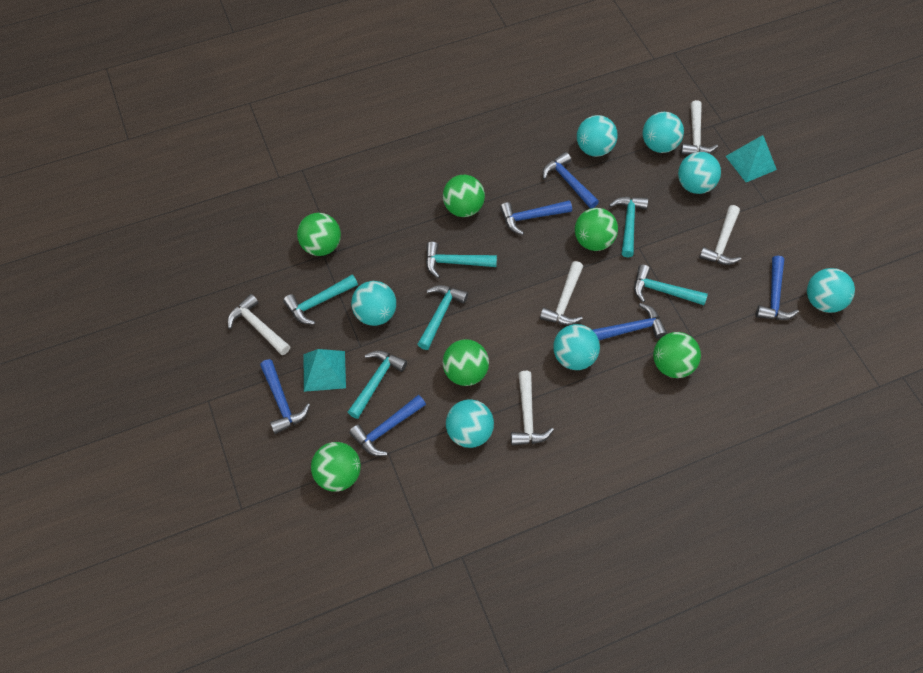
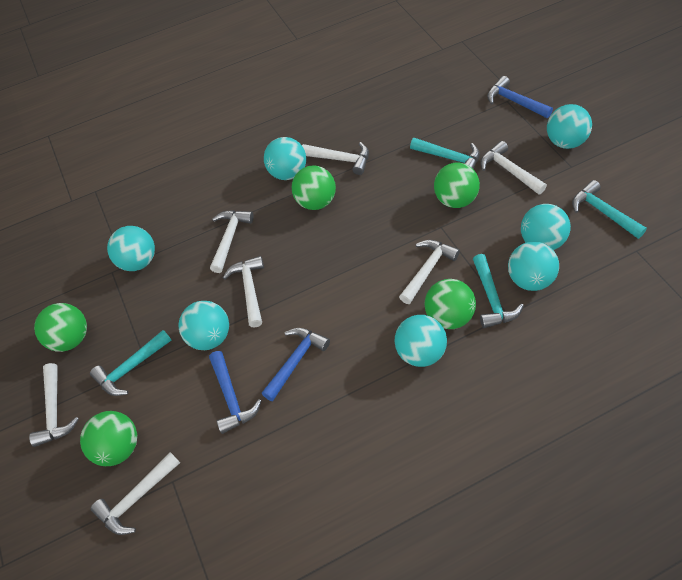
blue hammer: [260,359,310,434] [349,395,426,456] [500,200,572,235] [543,152,599,209] [593,303,667,340] [756,256,799,320] = 6 -> [209,351,261,434] [261,328,330,401] [487,76,553,118] = 3
green ball: [297,213,341,256] [311,442,361,492] [443,175,485,217] [443,339,489,386] [575,208,618,251] [653,332,701,378] = 6 -> [34,303,87,352] [80,411,137,466] [292,165,336,210] [425,279,476,329] [434,163,480,208] = 5
turquoise hammer: [283,275,358,324] [348,350,407,419] [417,285,468,350] [426,242,497,278] [609,197,648,257] [634,265,708,305] = 6 -> [90,330,172,396] [410,138,480,169] [473,254,524,328] [572,180,647,239] = 4
turquoise pyramid: [304,349,346,392] [725,135,777,182] = 2 -> none = 0
white hammer: [228,294,290,355] [511,371,554,445] [540,261,583,325] [680,100,718,155] [699,205,741,265] = 5 -> [29,363,79,447] [91,452,180,535] [210,210,254,273] [223,256,264,328] [302,142,369,175] [399,240,460,304] [480,141,547,194] = 7

